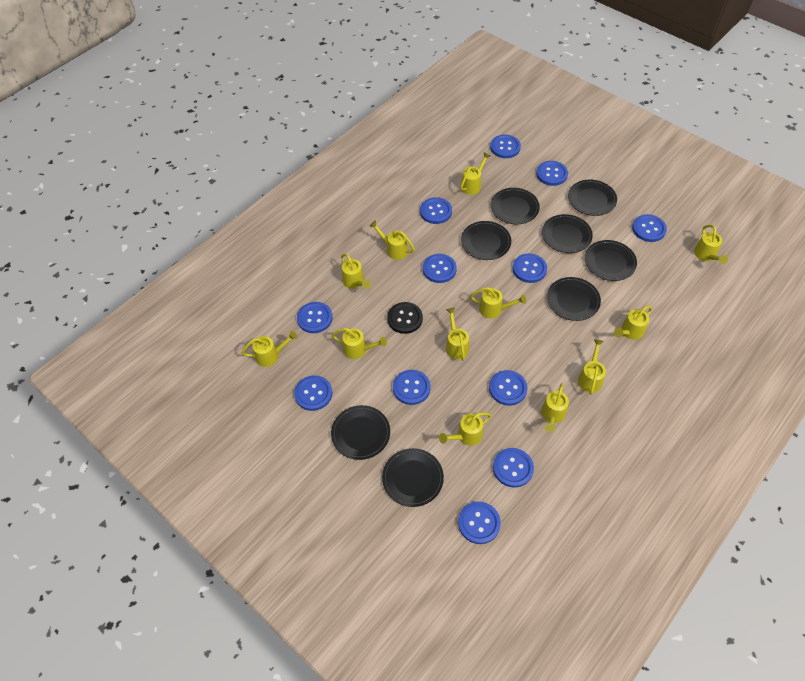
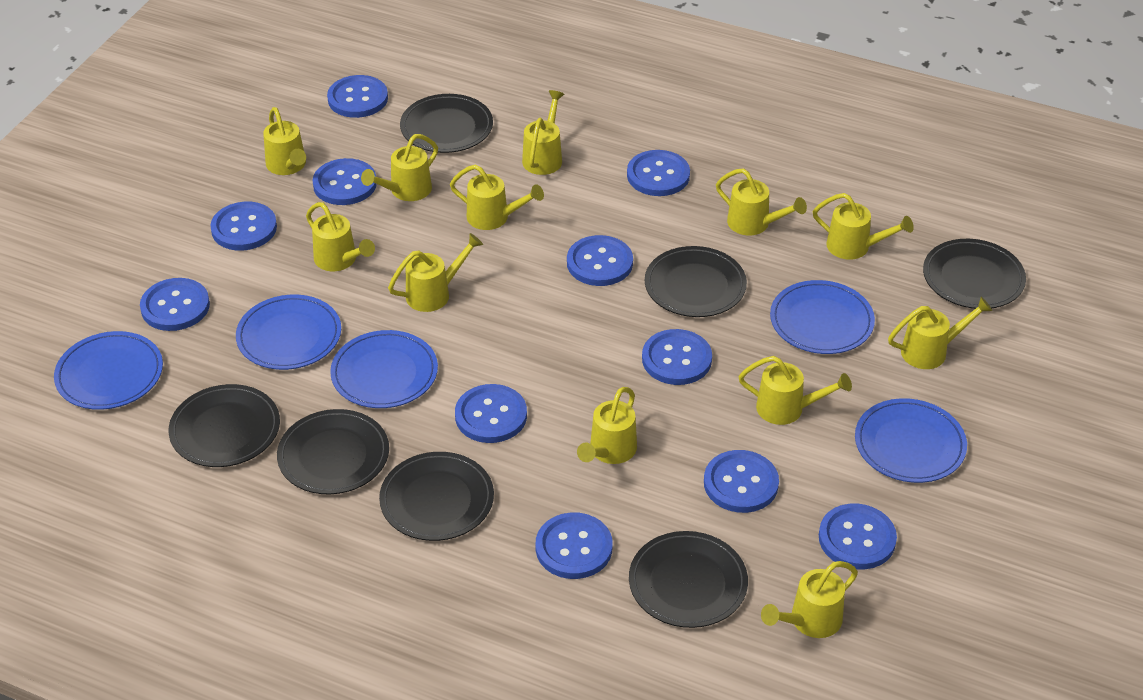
black button: [387,302,423,334] = 1 -> none = 0
black plate: [331,405,390,460] [382,448,444,507] [461,221,511,260] [491,188,540,224] [542,214,593,253] [547,277,601,321] [568,180,617,216] [585,240,637,281] = 8 -> [169,384,280,467] [277,409,389,494] [379,452,494,541] [400,94,493,153] [629,531,748,628] [645,246,747,317] [923,239,1026,309] = 7
blue button: [294,375,332,411] [297,302,333,333] [393,370,431,405] [420,197,452,224] [423,254,457,283] [458,501,501,544] [489,370,528,406] [490,135,521,158] [493,448,534,488] [513,254,547,283] [536,161,568,186] [632,214,667,242] = 12 -> [140,278,210,331] [210,202,277,251] [312,158,376,205] [327,75,388,118] [455,384,527,443] [535,512,613,579] [567,235,633,286] [627,150,690,196] [642,329,712,385] [704,450,779,513] [819,503,897,569] = 11
blue plate: none = 0 -> [54,331,163,410] [236,295,341,370] [330,330,438,408] [770,280,875,354] [855,398,967,483] = 5

